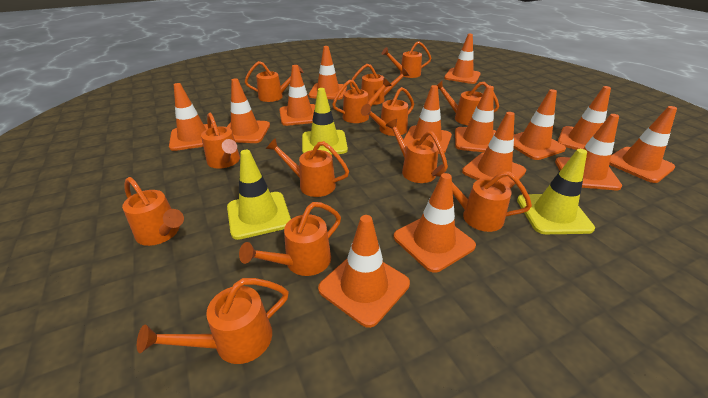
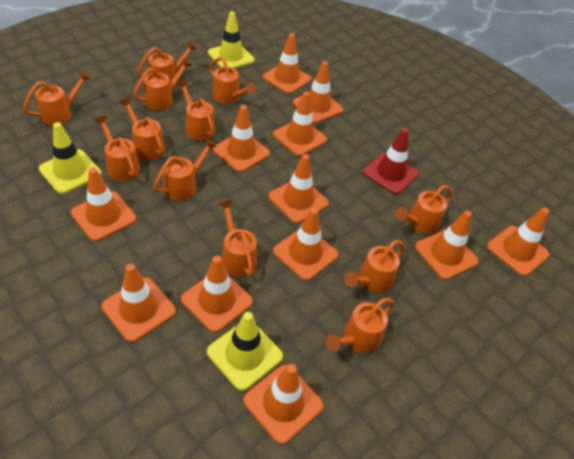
orange traffic cone: [169,83,213,151] [227,78,270,143] [279,65,315,126] [308,46,347,100] [318,215,410,328] [394,173,476,273] [403,85,452,154] [444,34,481,84] [455,86,496,152] [462,112,526,189] [514,89,566,160] [555,114,622,190] [558,86,611,150] [609,106,677,183] = 14 -> [71,168,137,242] [101,263,176,342] [181,256,253,333] [213,105,270,172] [243,364,324,444] [262,33,311,94] [268,154,329,224] [273,91,327,156] [273,208,338,281] [292,61,343,123] [415,210,479,280] [487,207,549,276] = 12
orange watering can: [122,177,184,246] [137,278,289,364] [201,113,240,169] [239,202,341,276] [244,61,304,102] [266,138,349,197] [332,78,392,123] [350,64,410,105] [361,87,414,136] [381,41,431,78] [385,119,448,183] [431,164,532,232] [436,81,499,125] = 13 -> [23,71,91,126] [95,115,140,181] [119,97,165,160] [133,59,192,111] [137,41,197,82] [153,139,217,201] [176,80,215,141] [209,57,256,104] [218,200,257,277] [326,298,394,353] [344,240,405,293] [395,185,453,234] = 12
red traffic cone: none = 0 -> [363,128,419,194] = 1

